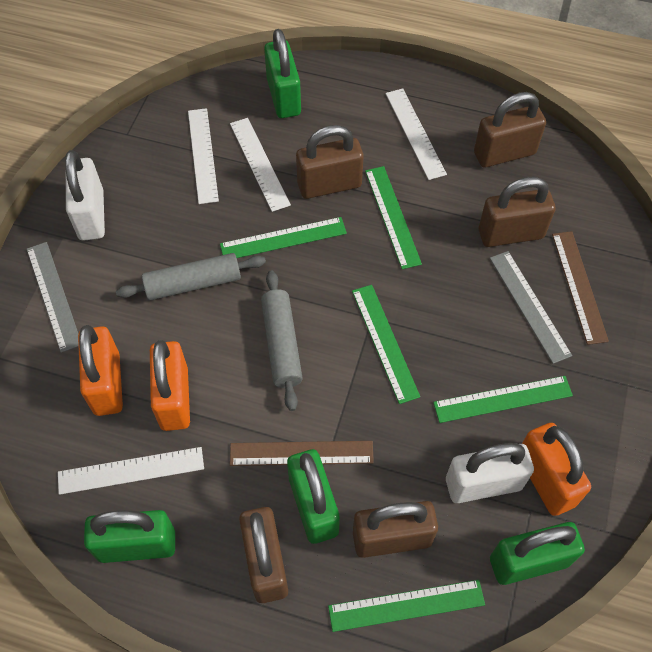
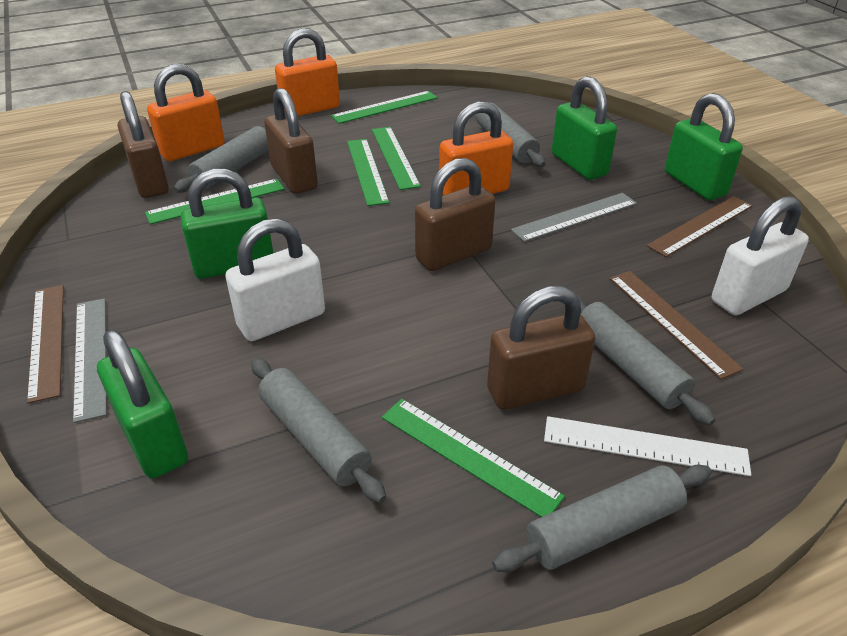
brown padlock: [239,507,288,603] [296,125,364,199] [353,501,438,558] [474,92,546,167] [479,177,555,247] = 5 -> [118,91,169,198] [264,88,318,194] [415,158,495,271] [487,286,596,410] = 4
brown ruler: [230,441,374,466] [552,231,609,345] = 2 -> [27,285,64,403] [610,271,743,379] [647,196,753,257] = 3
grey rolling pin: [116,253,266,300] [261,271,303,411] = 2 -> [174,126,269,193] [251,358,386,503] [473,101,546,167] [492,464,712,572] [576,294,715,425] = 5
white ruler: [58,447,204,495] [188,108,219,204] [230,118,291,212] [386,88,447,180] = 4 -> [544,416,751,476] = 1

